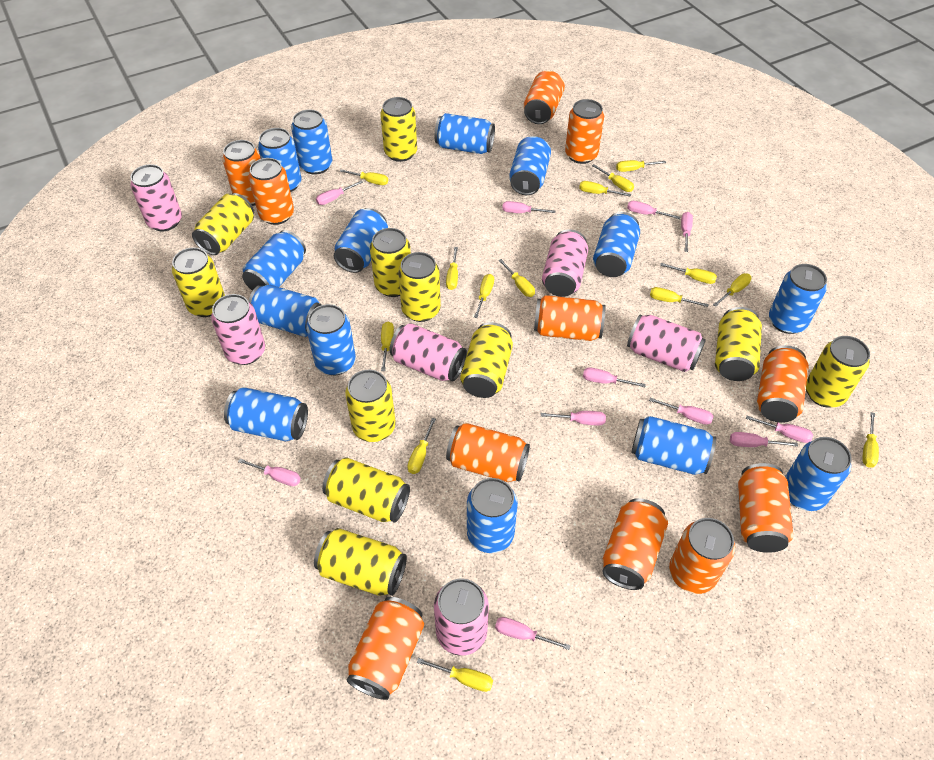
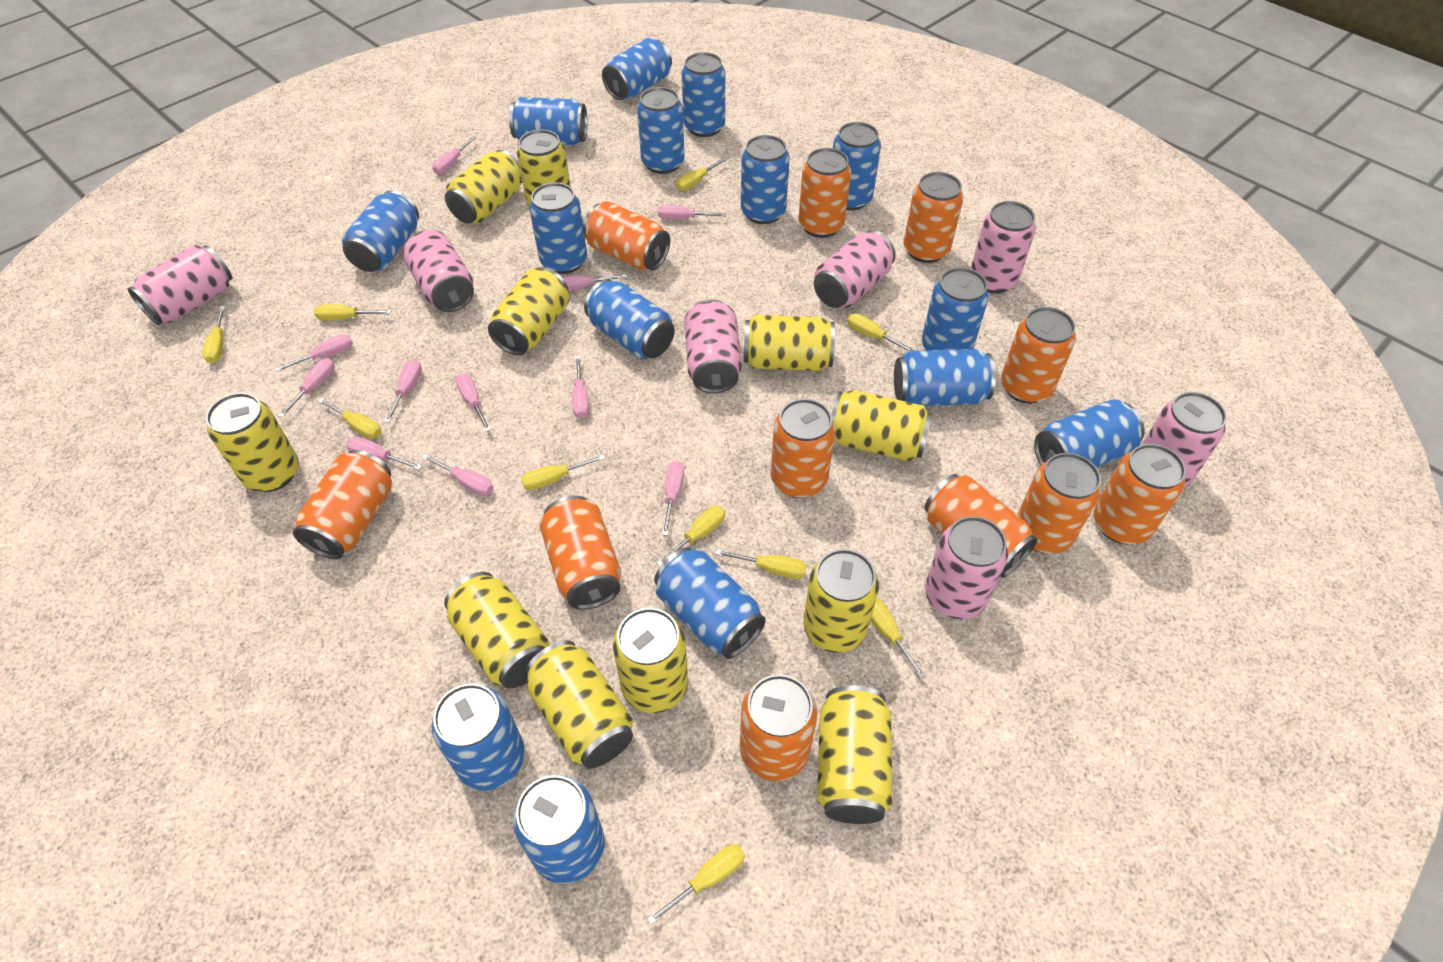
blue can: [224,387,308,441] [242,230,306,291] [248,284,322,337] [258,128,301,192] [291,110,332,175] [306,304,356,375] [334,208,388,273] [434,113,495,154] [467,478,518,553] [509,136,551,195] [593,212,640,277] [631,416,716,475] [769,264,827,334] [785,437,852,511] = 14 -> [342,190,419,272] [432,684,525,791] [509,97,587,145] [513,775,604,884] [529,182,587,274] [584,279,675,359] [602,37,672,100] [637,87,685,174] [654,547,766,659] [682,52,725,137] [741,135,790,224] [833,122,881,211] [894,349,996,406] [922,267,989,351] [1034,399,1145,467] = 15
pink can: [130,164,182,232] [211,294,265,365] [389,323,467,381] [434,578,489,656] [542,229,588,297] [627,315,706,372] = 6 -> [128,245,232,325] [403,230,474,312] [684,299,742,394] [814,230,896,308] [925,516,1008,619] [971,201,1036,293] [1142,392,1227,488] = 7
yellow screwdriver: [340,169,388,185] [381,322,394,371] [407,418,436,474] [417,658,493,692] [446,247,458,290] [474,274,494,318] [498,259,535,297] [579,181,631,197] [592,164,634,192] [616,160,666,172] [650,287,709,307] [660,263,717,284] [713,273,751,307] [862,412,879,468] = 14 -> [202,306,225,363] [314,304,391,321] [318,398,382,439] [521,455,605,490] [647,844,745,925] [657,506,725,566] [676,158,727,191] [716,549,807,579] [847,313,915,351] [871,598,926,679] = 10

